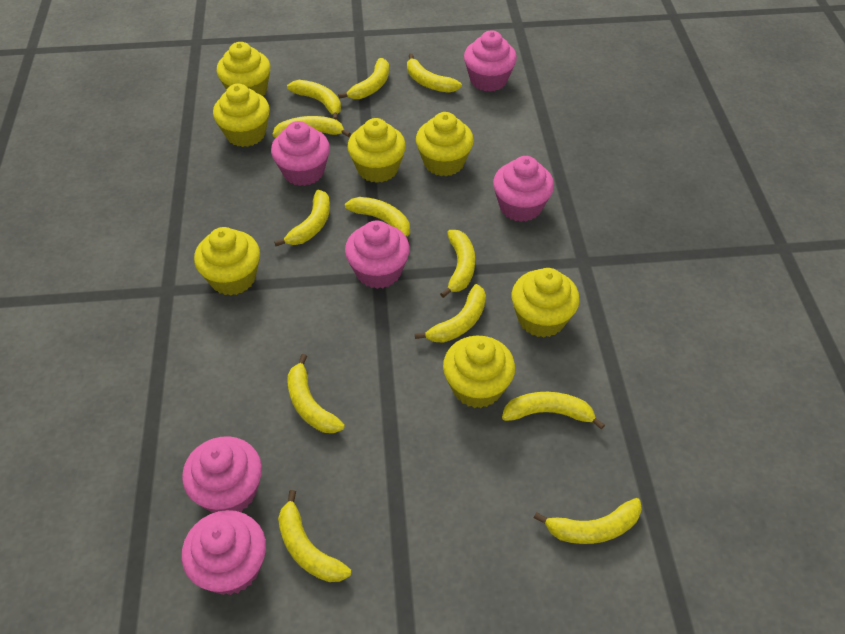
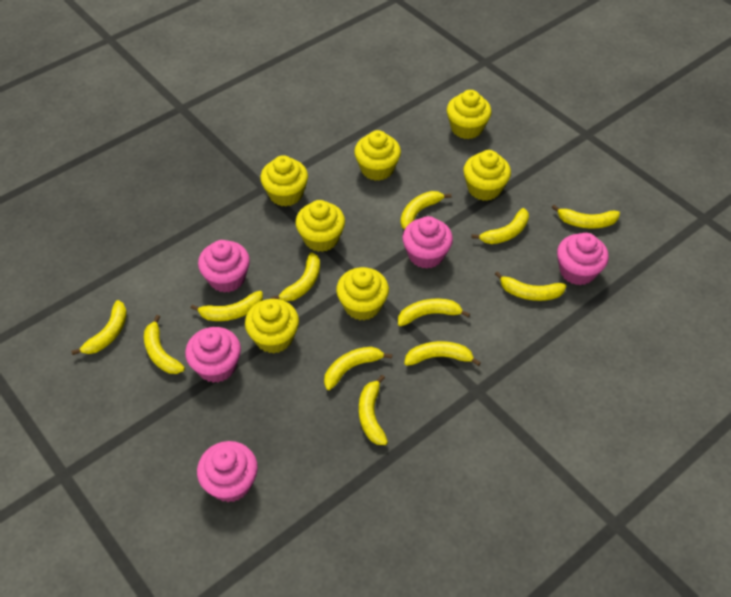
pink cupcake: [182,436,262,513] [182,510,266,595] [271,121,330,186] [345,220,410,289] [464,30,517,92] [493,156,554,222] = 6 -> [185,327,241,383] [197,441,258,502] [198,240,250,293] [402,216,453,269] [557,233,609,285] = 5

